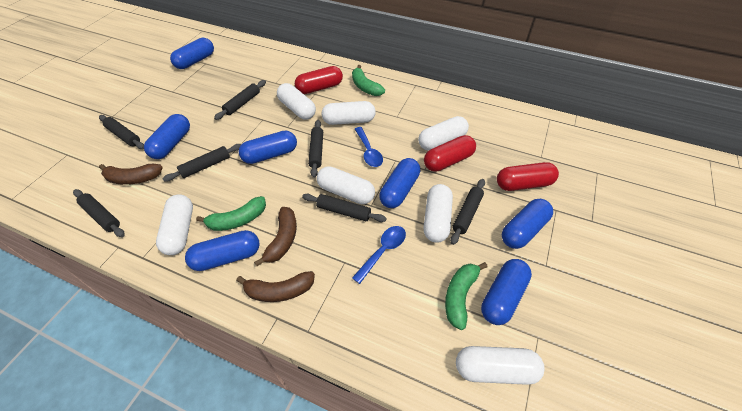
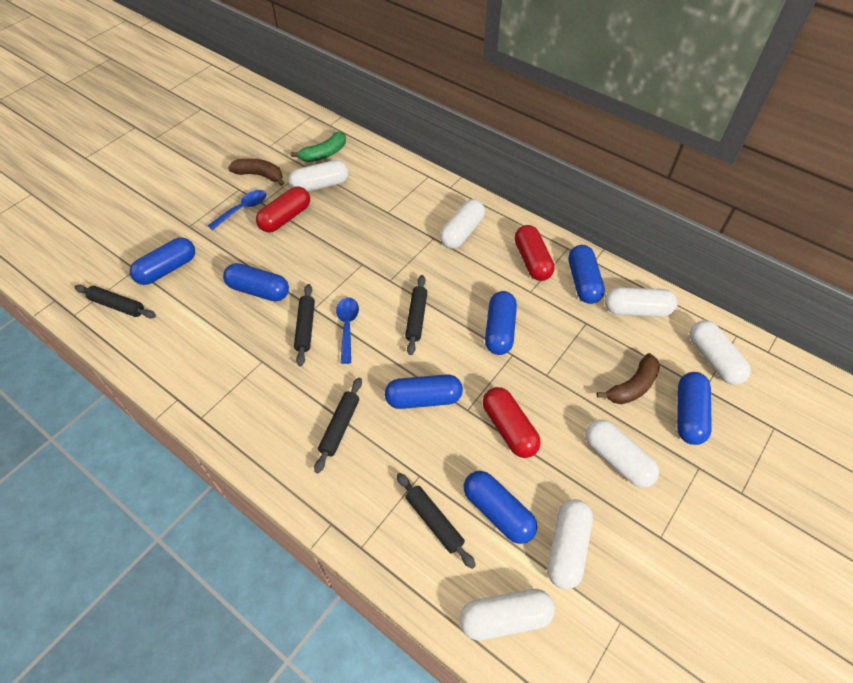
black rolling pin: [73,189,124,237] [99,115,144,149] [163,144,242,181] [214,80,266,120] [302,194,387,222] [308,120,323,178] [450,179,485,245] = 7 -> [74,285,156,318] [294,284,315,366] [314,378,362,473] [396,473,476,569] [405,275,427,355] = 5
brown banana: [99,164,163,185] [236,271,315,302] [254,207,297,266] = 3 -> [228,158,284,186] [596,353,660,404] = 2
green banana: [196,196,266,231] [352,65,385,96] [445,262,487,330] = 3 -> [291,132,346,162] = 1

